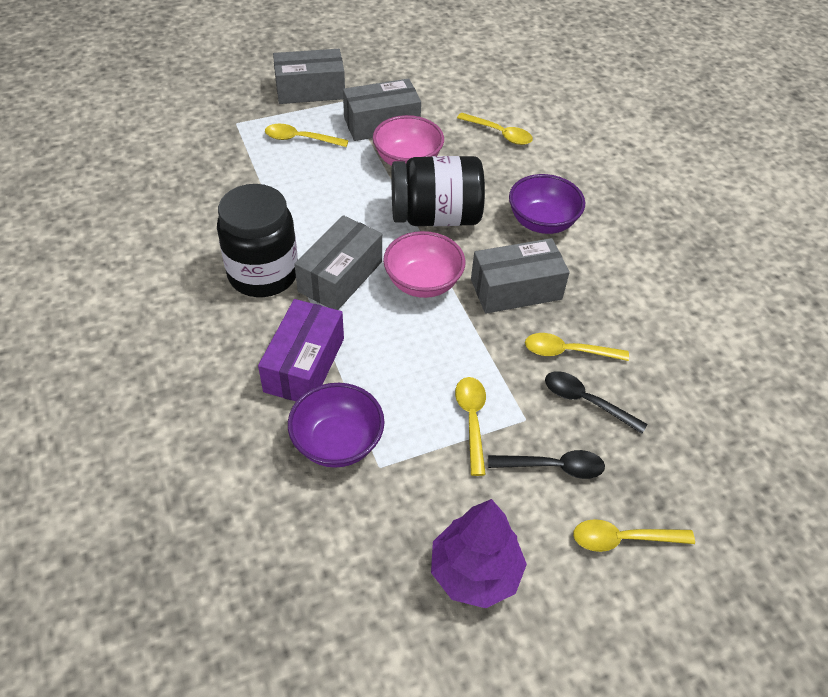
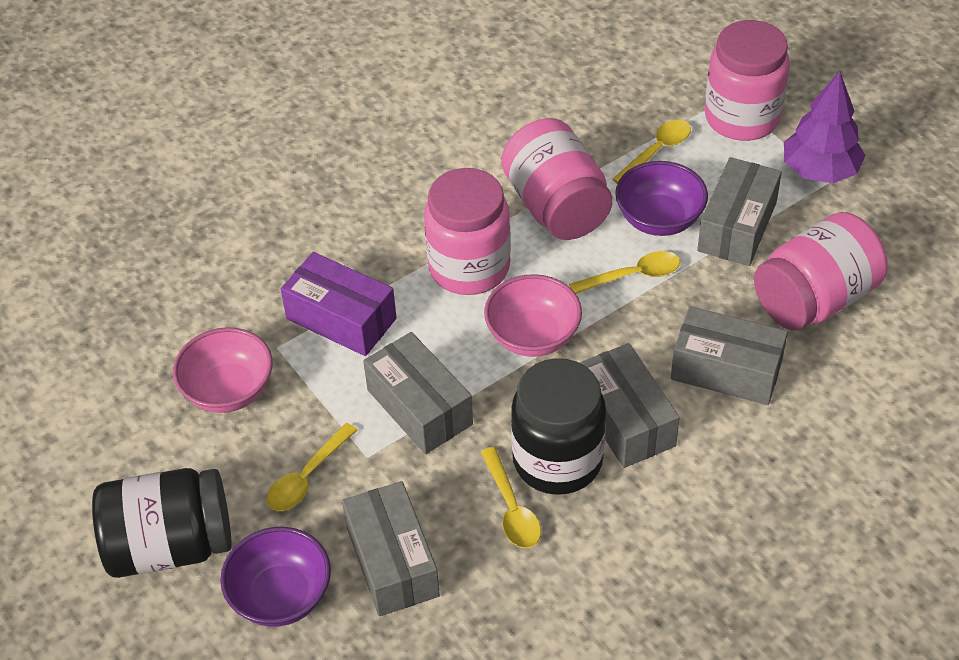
black spoon: [488,450,605,479] [545,371,647,434] = 2 -> none = 0
grey box: [273,49,345,104] [294,215,382,310] [343,78,421,141] [471,238,570,314] = 4 -> [342,481,440,616] [363,332,473,454] [579,343,680,468] [671,306,788,405] [697,157,782,266] = 5
pink jar: none = 0 -> [424,168,511,295] [501,118,613,240] [705,20,790,141] [754,212,888,331] = 4
yellow spoon: [265,124,349,147] [455,377,486,476] [457,113,533,145] [525,333,629,361] [573,519,695,552] = 5 -> [267,423,358,511] [481,447,541,548] [569,251,680,294] [612,120,691,184] = 4

